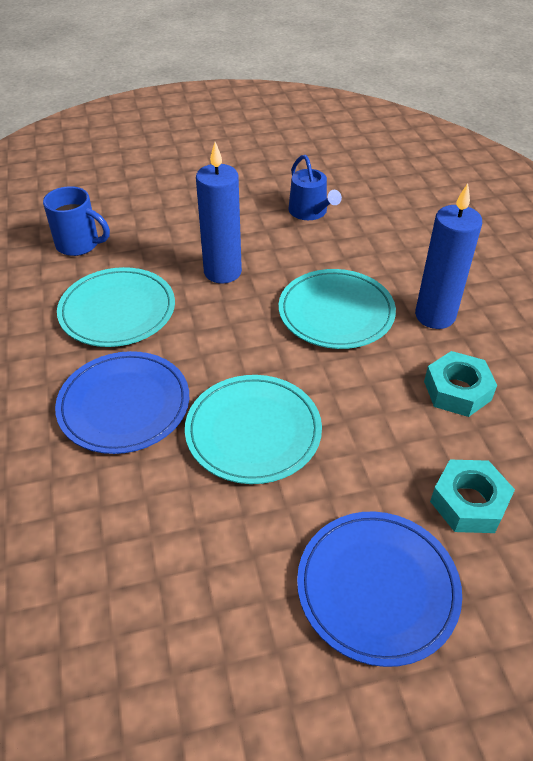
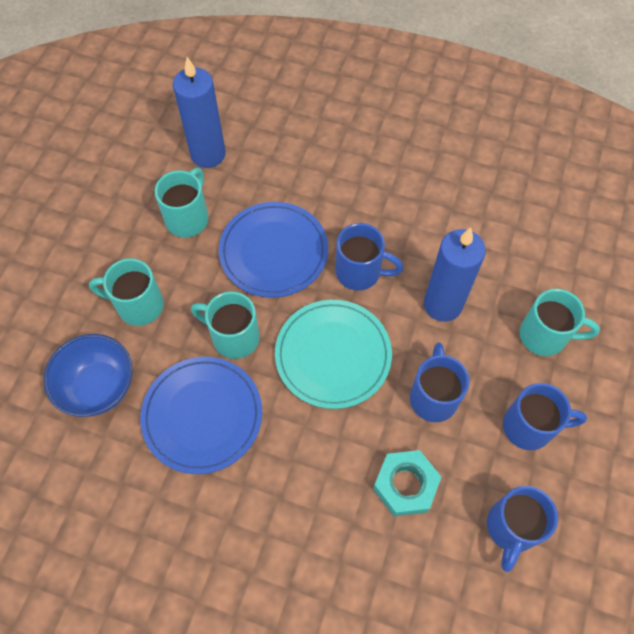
blue bowl: none = 0 -> [43,334,133,417] = 1
blue mug: [43,186,110,256] = 1 -> [335,223,403,290] [410,343,469,422] [487,486,558,572] [503,383,587,450] = 4
blue watering can: [288,155,342,220] = 1 -> none = 0
turquoise mug: none = 0 -> [89,258,164,326] [155,168,209,238] [191,291,260,359] [520,289,600,356] = 4
turquoise nut: [424,351,497,417] [430,460,515,533] = 2 -> [373,450,441,516] = 1
turquoise plate: [57,267,175,347] [185,375,322,484] [279,269,396,349] = 3 -> [275,300,392,409] = 1

